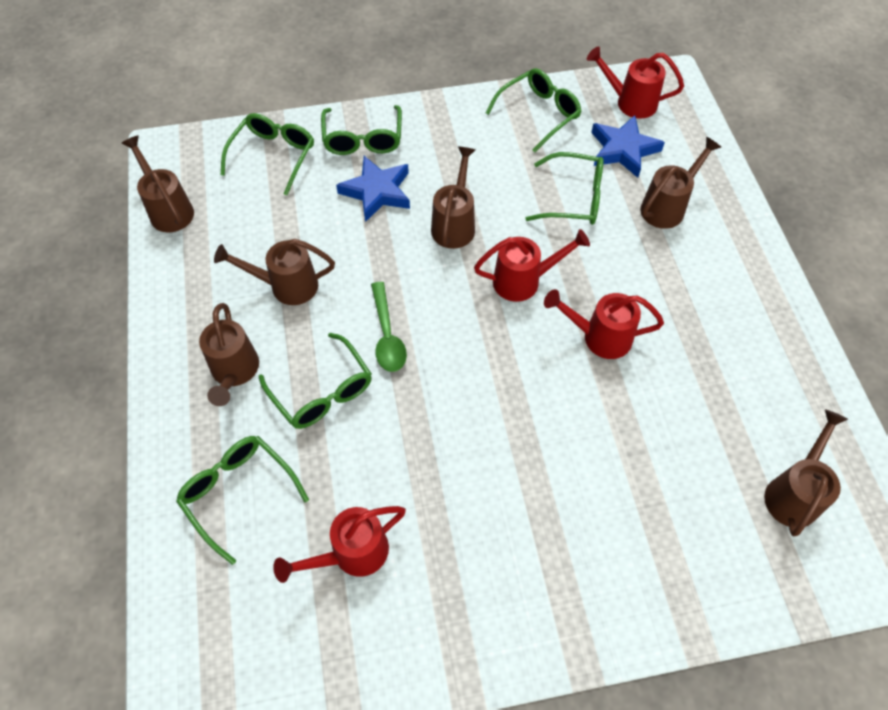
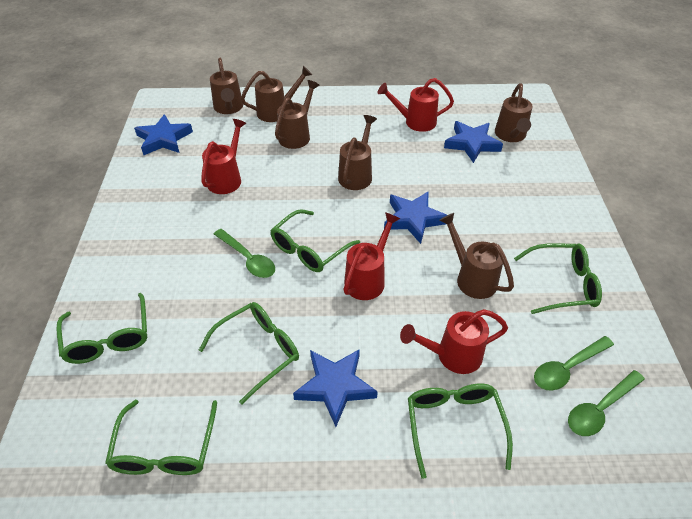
blue star: [336,156,410,222] [591,115,665,178] = 2 -> [134,114,193,155] [293,349,378,427] [384,191,447,244] [444,121,503,163] = 4
green spoon: [371,282,407,372] = 1 -> [214,229,275,278] [534,336,614,390] [568,370,645,436] = 3

